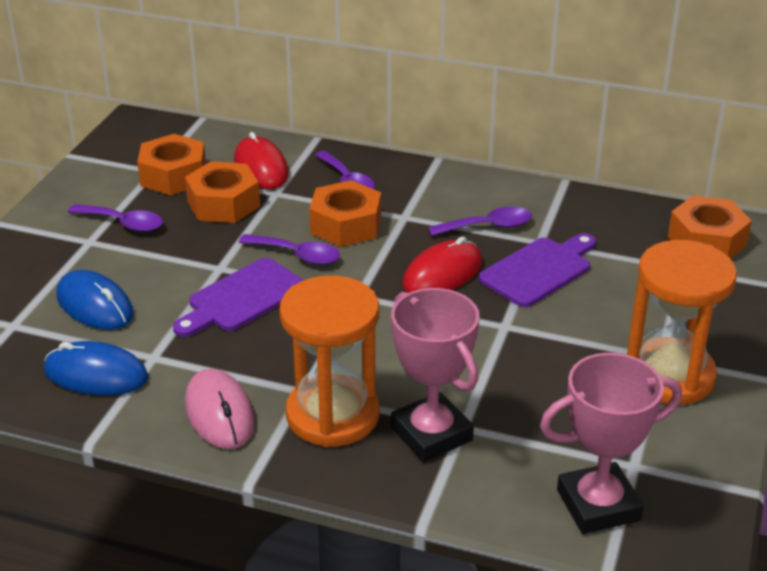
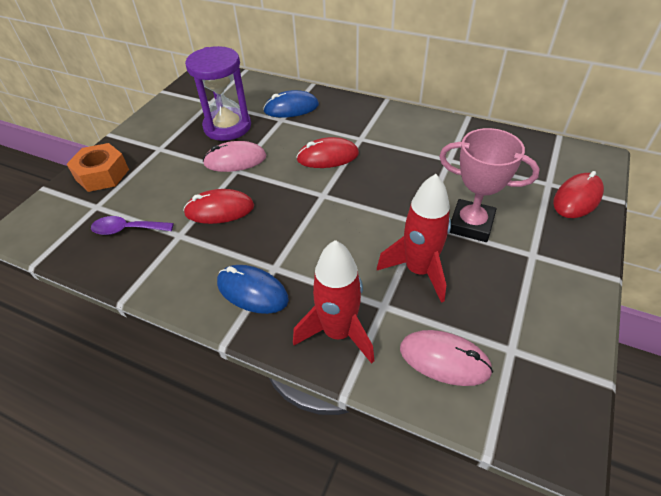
orange hourglass: [279,276,379,447] [627,240,737,405] = 2 -> none = 0
orange nut: [137,134,206,195] [185,161,260,223] [309,180,381,247] [668,196,752,259] = 4 -> [67,143,129,192] = 1
pink mouse: [185,369,255,449] = 1 -> [203,141,266,172] [400,330,493,386] = 2
pink trophy: [391,288,480,462] [540,353,682,534] = 2 -> [439,128,540,242] = 1
purple cutting board: [173,258,304,337] [479,233,596,307] = 2 -> none = 0
purple hourglass: none = 0 -> [185,46,251,141] = 1
purple spoon: [68,204,163,232] [239,234,340,265] [315,151,375,190] [428,207,532,236] = 4 -> [91,216,174,235] = 1
red mouse: [234,132,289,189] [402,237,482,293] = 2 -> [183,189,254,224] [296,137,359,168] [553,171,604,218] = 3
red rocket: none = 0 -> [293,240,375,364] [377,174,451,303] = 2

